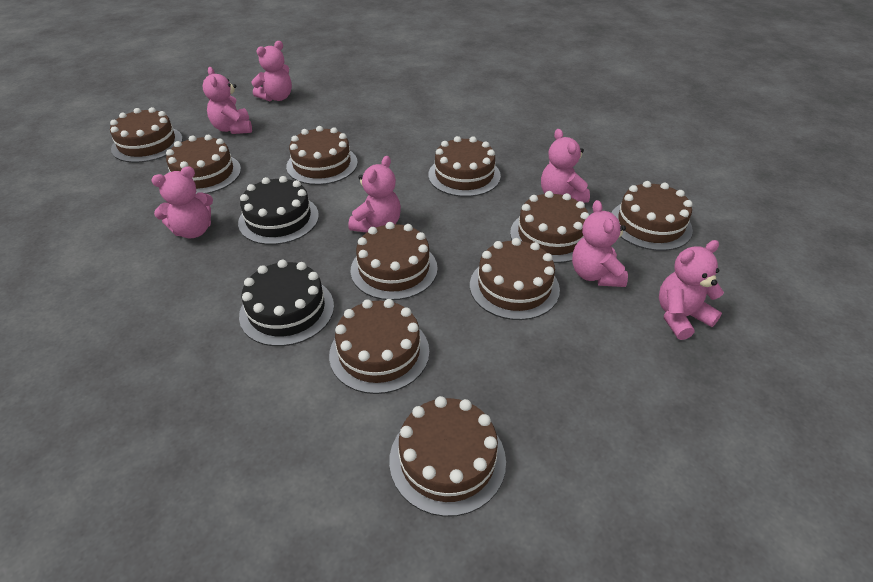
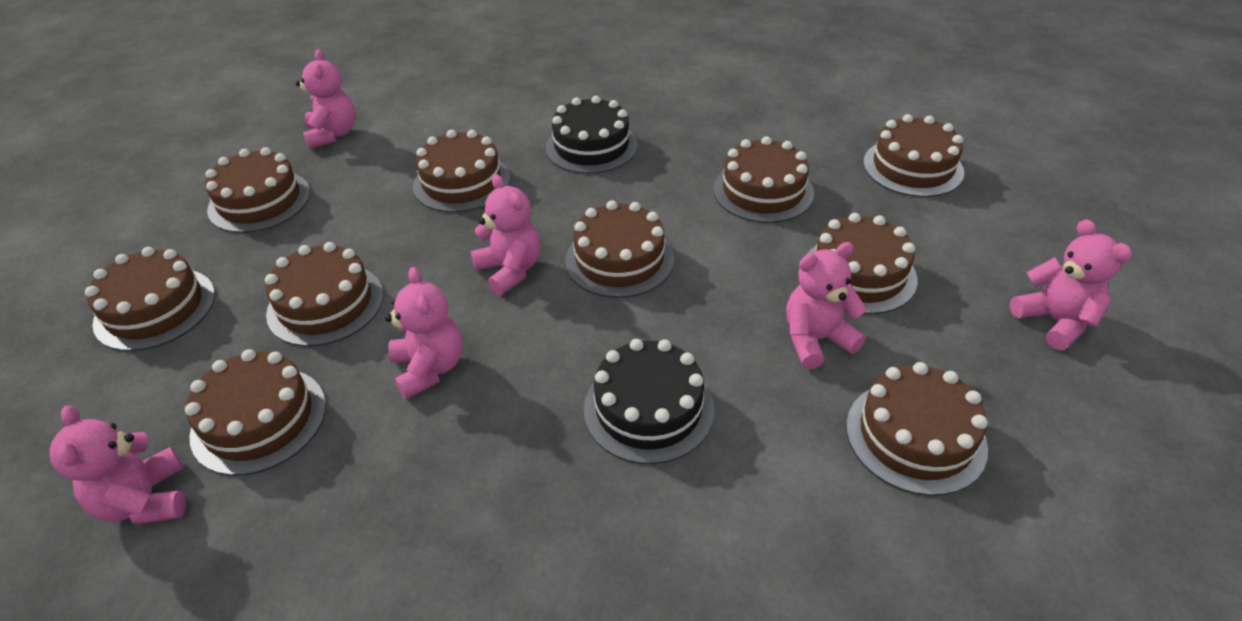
pink teddy bear: [152,166,213,238] [203,67,252,134] [251,41,292,101] [348,156,401,233] [541,129,590,203] [572,200,628,287] [659,240,724,340] = 7 -> [50,405,186,525] [296,49,356,149] [385,267,462,399] [471,174,540,296] [786,242,867,369] [1010,219,1132,350] = 6

